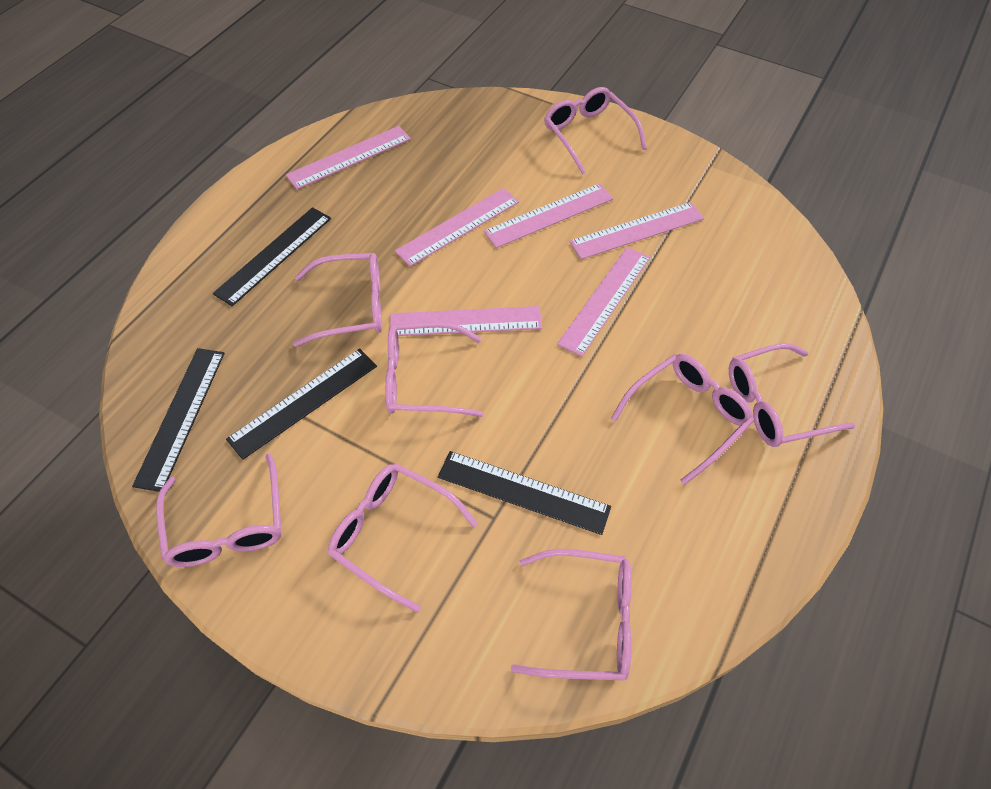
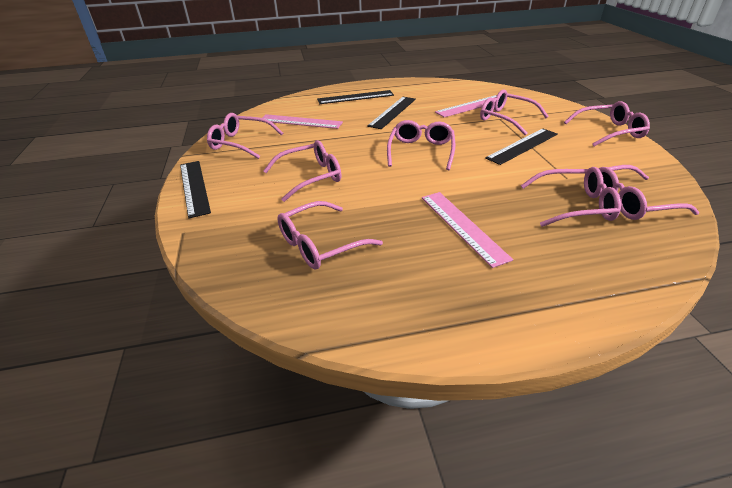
pink ruler: [286,126,411,189] [390,306,542,336] [395,188,519,267] [484,183,613,248] [557,247,650,357] [570,202,704,259] = 6 -> [262,114,343,129] [422,192,513,268] [435,95,497,117] = 3

